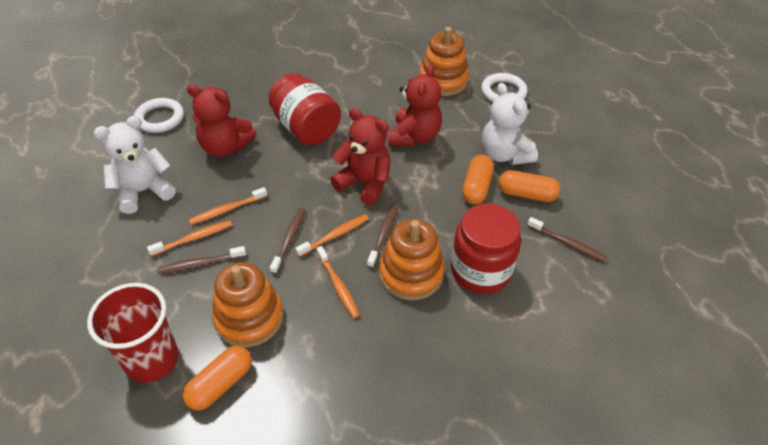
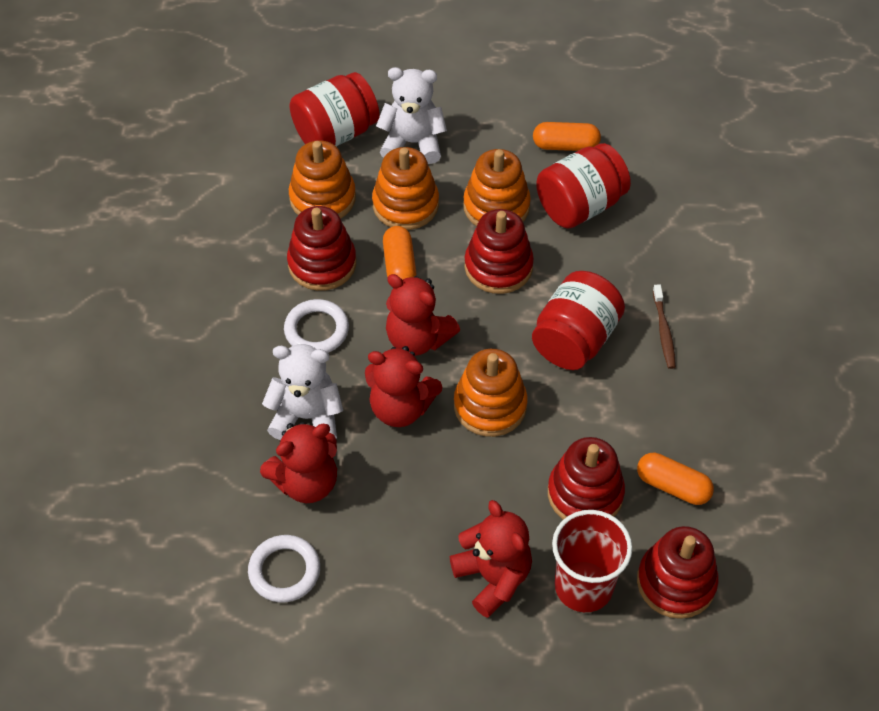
brown toothbrush: [158,246,246,274] [270,208,305,274] [367,204,398,268] [527,217,607,262] = 4 -> [653,284,676,369] = 1
orange stacking toy: [212,262,284,347] [379,219,445,300] [419,27,469,96] = 3 -> [289,140,356,218] [372,147,439,230] [454,348,528,437] [463,149,531,226] = 4
orange toothbrush: [147,220,232,256] [189,187,267,225] [295,214,369,257] [316,246,360,318] = 4 -> none = 0
red jar: [269,73,341,145] [451,203,521,294] = 2 -> [290,72,380,146] [532,271,625,370] [536,143,631,229] = 3
red stacking toy: none = 0 -> [287,206,356,291] [464,209,534,294] [548,437,625,520] [637,526,719,619] = 4
red teddy bear: [187,84,256,157] [330,108,391,206] [388,65,442,147] = 3 -> [260,422,337,503] [365,346,442,427] [386,274,460,356] [450,500,532,618] = 4

